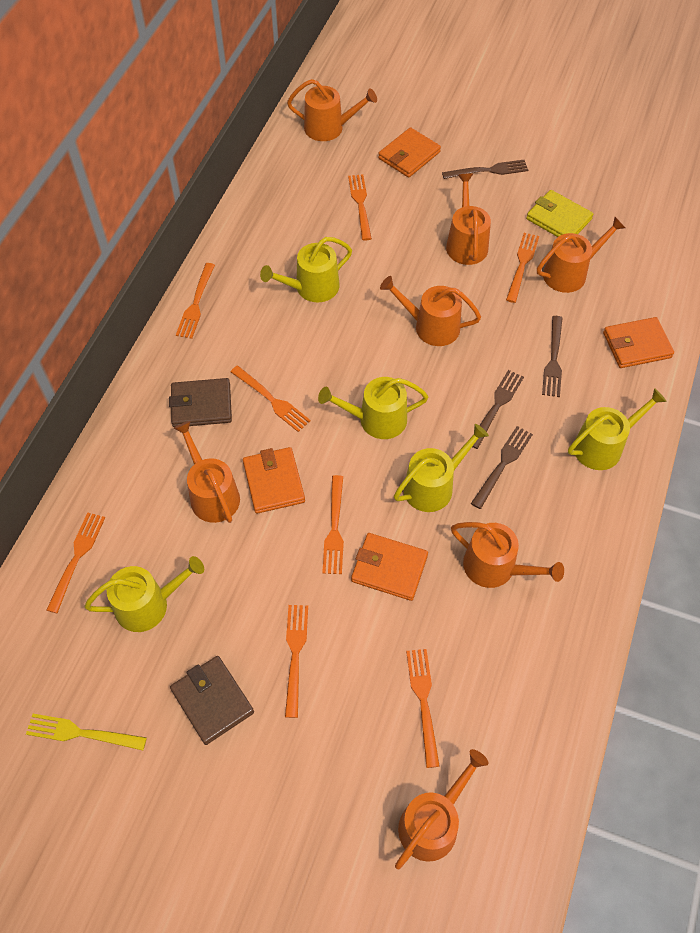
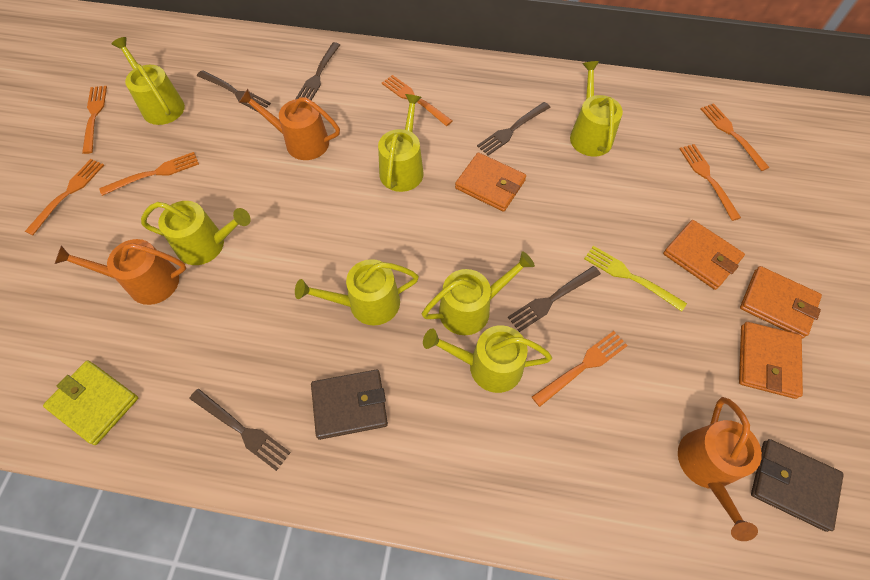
brown fork: [442,160,528,179] [471,426,533,509] [472,370,524,449] [542,316,563,397] = 4 -> [189,389,291,471] [197,70,271,112] [295,42,340,101] [477,102,551,156] [508,266,601,332] = 5
orange fork: [47,512,105,613] [176,263,215,339] [231,366,311,432] [285,605,308,718] [322,475,344,574] [348,174,372,241] [406,649,440,768] [506,233,539,303] = 8 -> [25,159,104,235] [82,86,107,154] [99,152,199,196] [382,75,452,126] [532,331,628,407] [679,144,741,221] [700,103,770,171] = 7
orange watering can: [174,421,240,523] [287,79,377,141] [380,276,481,346] [395,749,489,869] [446,173,491,265] [451,522,564,588] [537,217,625,293] = 7 -> [55,239,186,305] [239,89,340,160] [678,397,762,541] = 3
yellow watering can: [84,556,204,632] [260,237,352,302] [318,377,428,439] [394,424,489,512] [568,388,667,470] = 5 -> [111,37,185,125] [141,201,251,265] [295,259,419,326] [378,94,424,192] [422,251,535,335] [423,325,552,393] [570,61,623,156] = 7

